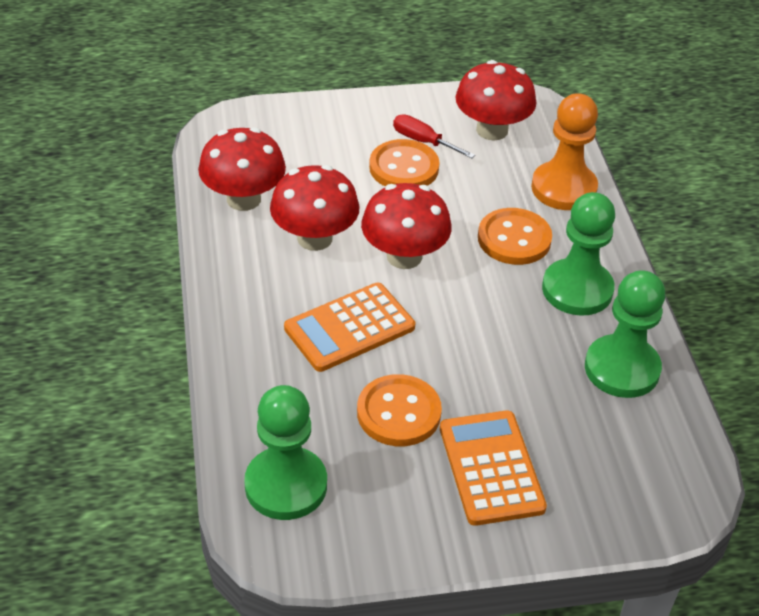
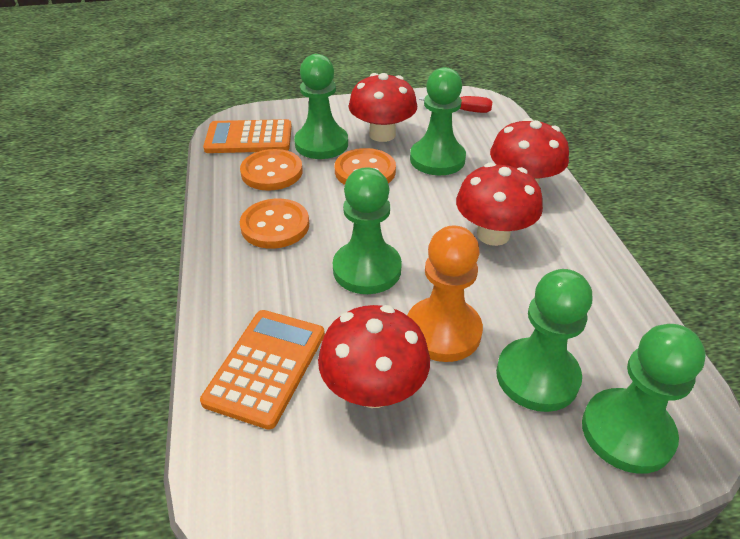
green pawn: [244,385,327,520] [542,192,615,316] [585,270,665,398] = 3 -> [294,54,348,159] [333,167,402,294] [410,67,466,175] [496,269,592,412] [582,324,706,474] = 5

